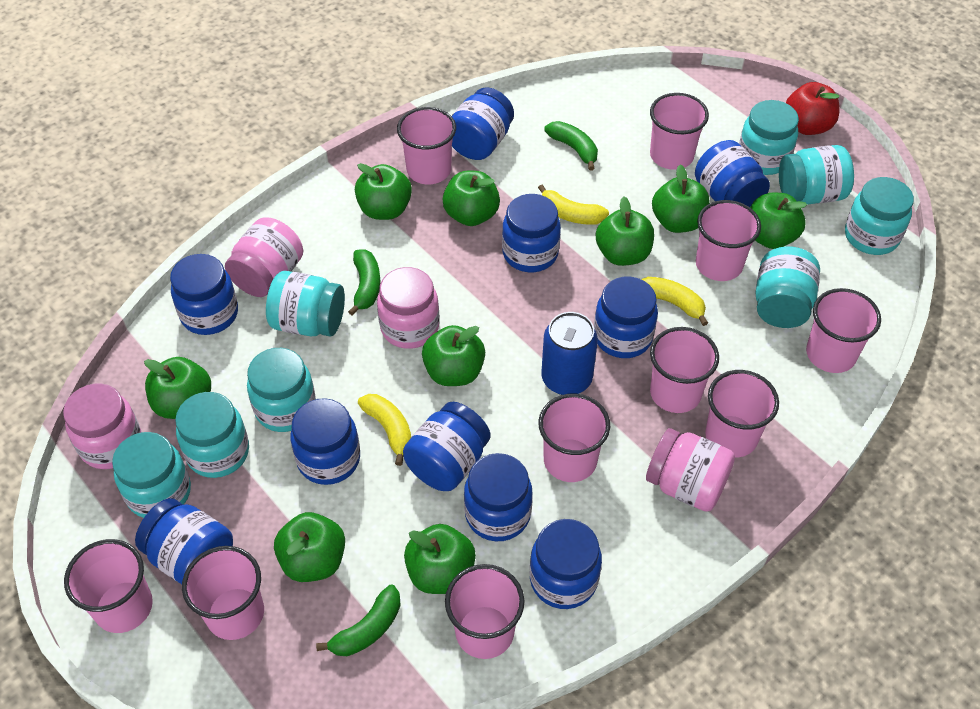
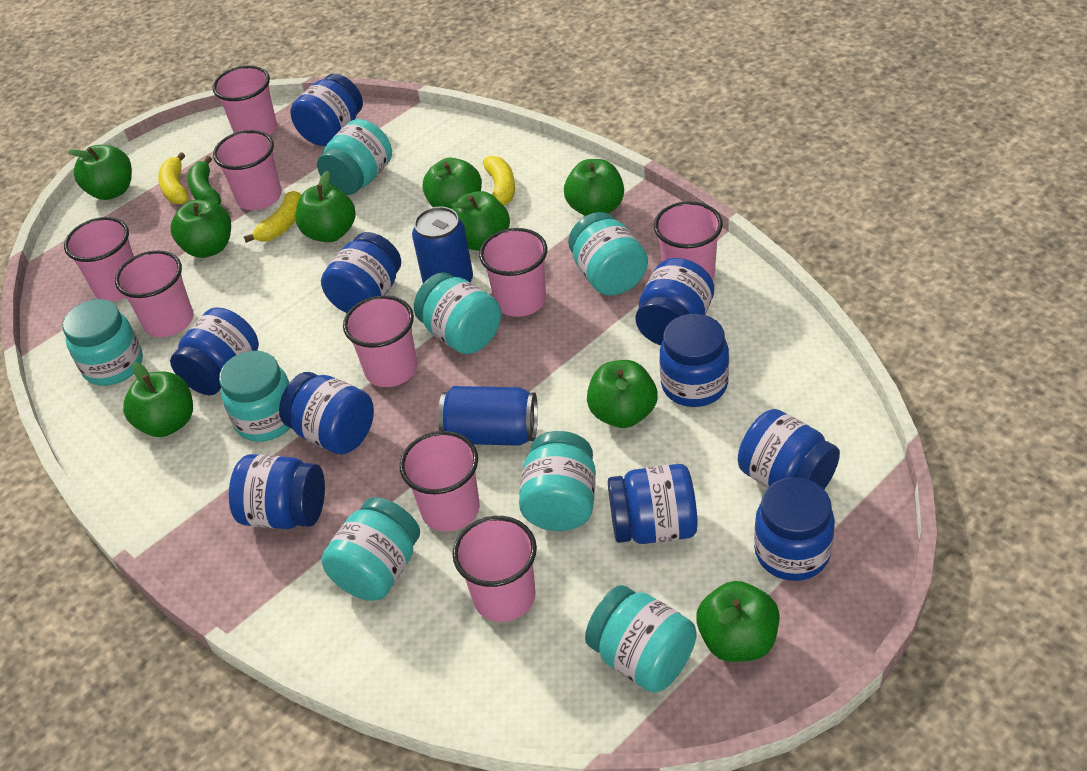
blue can: [542,312,598,395] = 1 -> [412,207,473,283] [438,386,538,446] = 2
green banana: [316,585,401,656] [348,249,380,316] [544,121,598,170] = 3 -> [188,156,221,205] = 1
pink cup: [64,539,153,633] [182,546,264,640] [397,107,456,184] [445,564,525,659] [538,394,610,482] [650,93,709,170] [650,327,719,413] [696,200,761,281] [705,370,779,458] [806,288,881,373] = 10 -> [64,217,134,301] [115,250,193,337] [212,66,277,136] [213,130,282,210] [343,295,417,387] [400,431,480,532] [452,516,537,622] [479,228,547,317] [654,201,723,280] = 9
pink jar: [63,384,141,469] [225,217,303,297] [377,267,439,349] [646,428,735,512] = 4 -> none = 0
red apple: [786,82,840,135] = 1 -> none = 0

